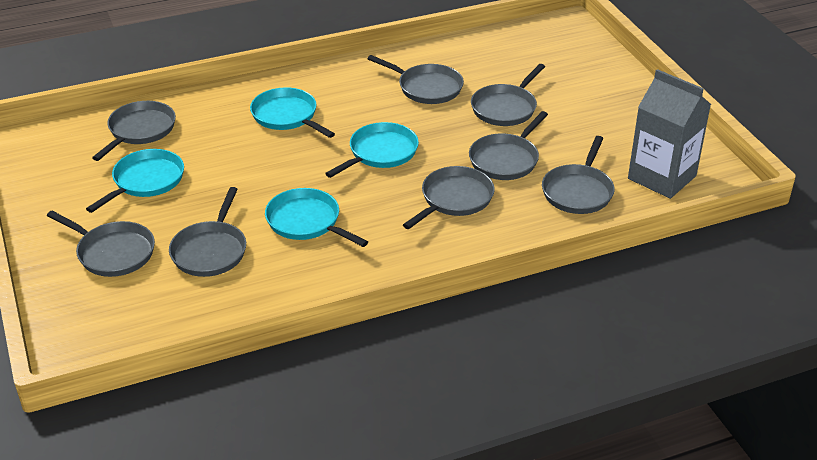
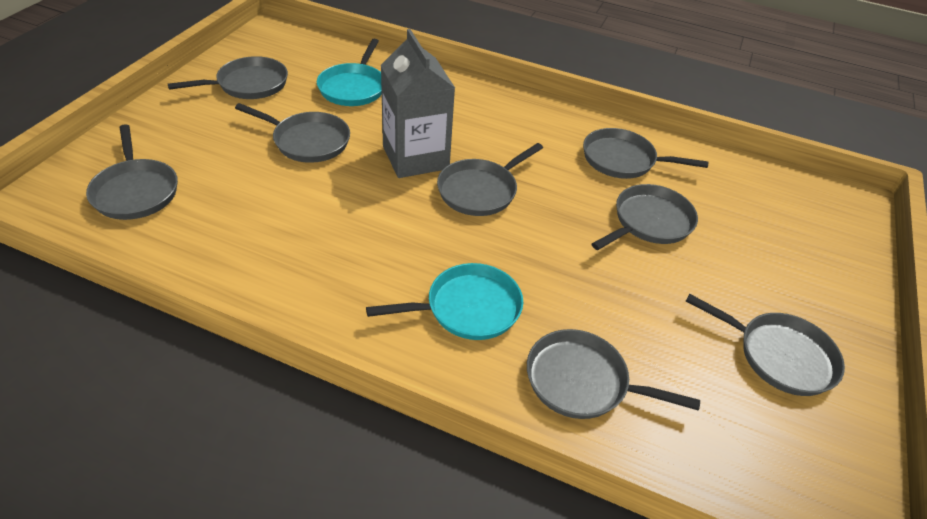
turquoise pan: [86,149,184,213] [250,87,335,138] [265,188,368,247] [325,122,419,178] = 4 -> [317,39,382,106] [366,263,523,340] = 2

